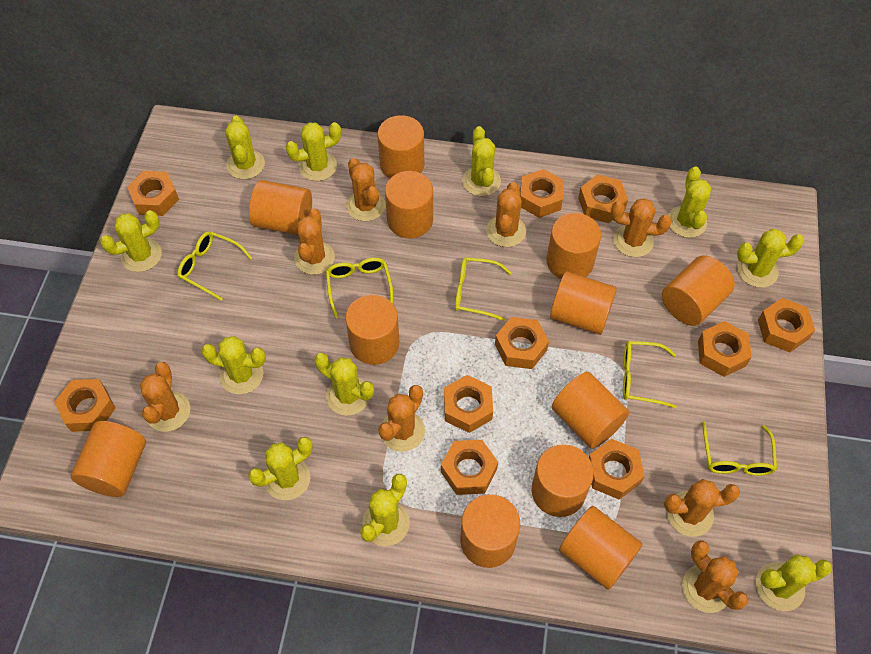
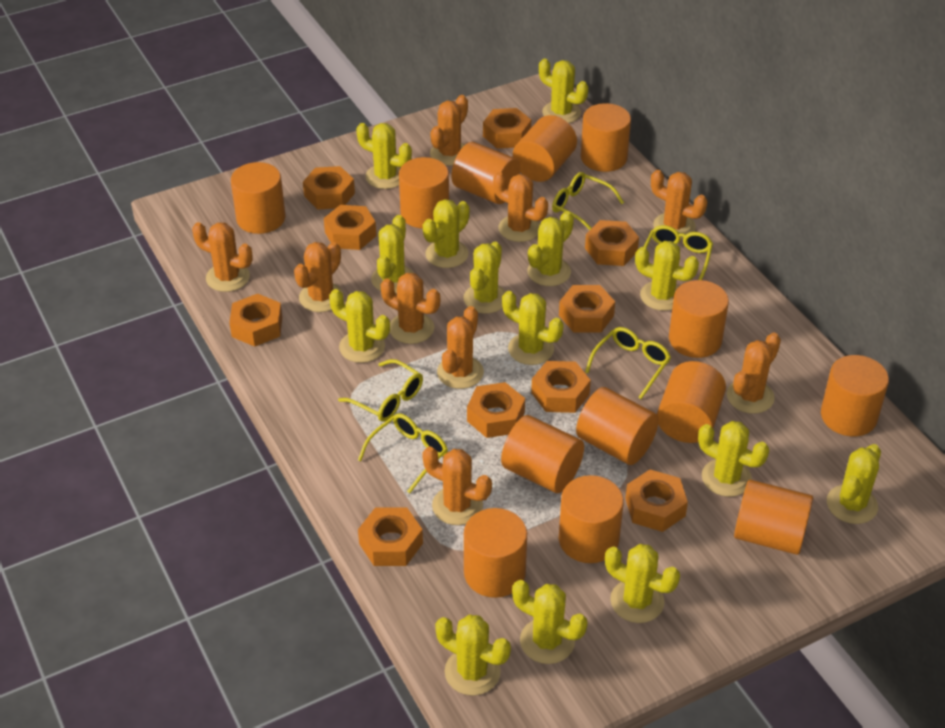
orange cactus: [140,362,190,432] [294,208,335,275] [346,158,386,221] [378,385,425,452] [486,182,526,247] [611,198,672,257] [664,479,740,537] [682,541,749,613] = 8 -> [192,222,253,292] [294,242,343,312] [381,273,440,344] [422,447,492,525] [430,95,468,166] [437,306,484,389] [493,172,548,242] [651,170,707,239] [727,333,781,414] = 9
orange cylinder: [70,421,146,497] [249,180,312,235] [345,295,399,365] [378,115,424,178] [385,171,433,238] [460,494,520,568] [531,444,594,517] [546,213,601,279] [550,271,617,335] [552,372,629,449] [559,506,643,590] [662,255,735,326] = 12 -> [231,162,285,234] [399,157,449,228] [452,142,520,204] [464,508,527,598] [501,415,584,493] [513,115,577,182] [559,475,624,563] [576,387,659,465] [581,103,631,172] [657,361,726,443] [669,280,729,358] [734,480,813,555] [821,355,889,436] = 13
yellow cactus: [100,210,162,272] [201,336,266,394] [225,116,265,179] [248,437,313,500] [286,122,341,181] [314,353,374,416] [360,474,410,546] [462,126,501,196] [668,166,711,238] [737,229,804,288] [756,555,832,611] = 11 -> [329,289,390,363] [356,123,412,189] [371,215,413,294] [423,199,470,268] [435,615,511,696] [464,242,506,314] [502,291,563,365] [512,580,588,664] [527,211,574,286] [539,58,588,123] [605,544,680,623] [635,241,699,311] [698,421,769,497] [827,444,881,524] = 14

